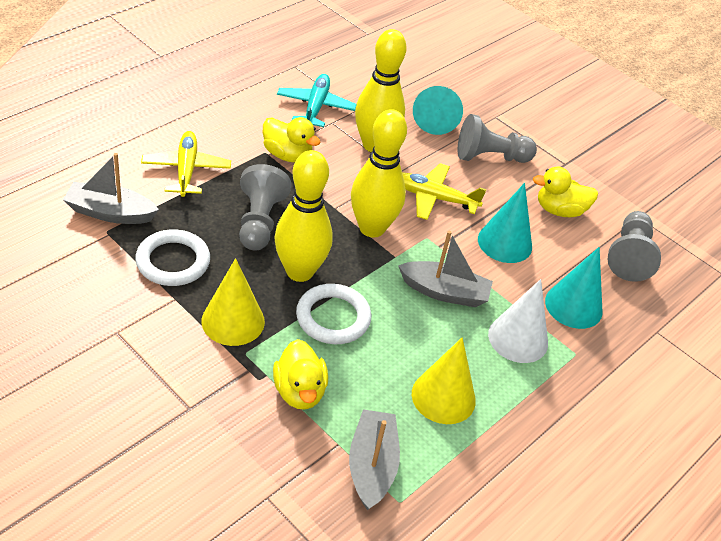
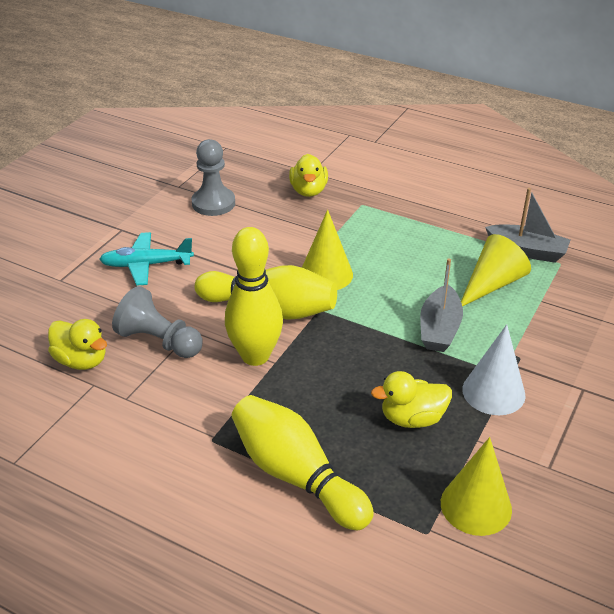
grey boat: [63,153,159,224] [349,409,400,510] [398,231,493,307] = 3 -> [420,258,463,352] [485,188,570,263] = 2
grey pawn: [239,164,291,251] [458,114,537,163] [607,211,661,282] = 3 -> [112,286,203,358] [192,139,235,216] = 2
turquoise cone: [413,86,463,135] [478,183,532,263] [545,247,603,329] = 3 -> none = 0
white ring: [135,229,210,286] [296,284,371,344] = 2 -> none = 0
yellow cone: [202,258,265,346] [412,337,476,424] = 2 -> [302,210,353,290] [441,437,512,536] [461,234,531,306] = 3
yellow plane: [141,131,231,197] [402,163,487,220] = 2 -> none = 0

